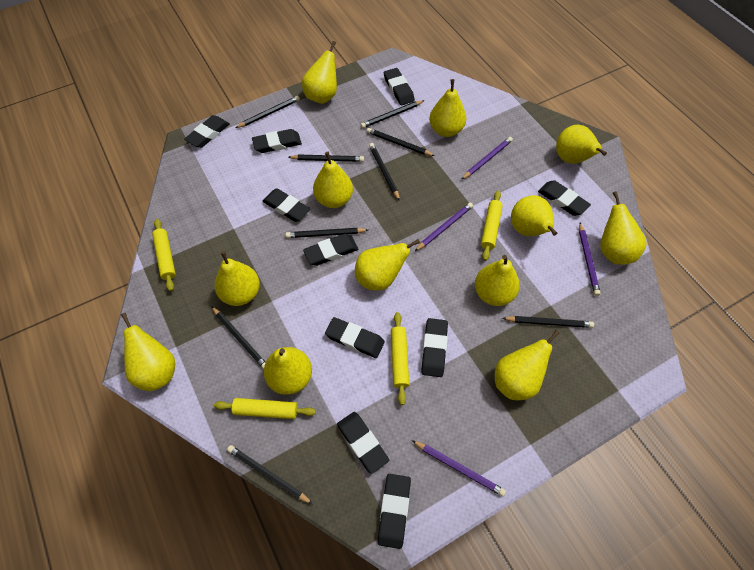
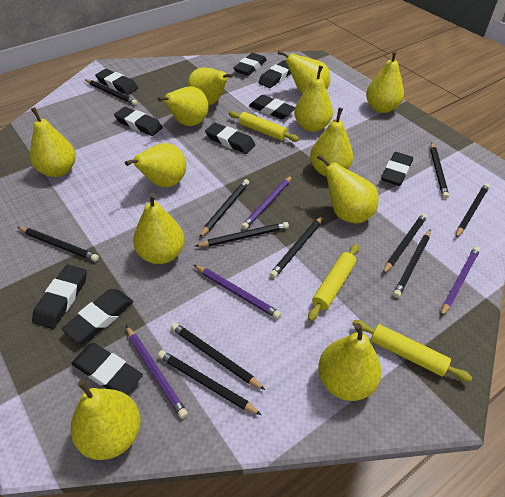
black pencil: [211,306,266,369] [227,445,313,504] [236,96,300,128] [286,228,368,238] [288,154,364,162] [361,100,424,128] [367,128,435,156] [369,143,400,201] [502,316,594,328] = 9 -> [17,227,99,262] [86,80,137,105] [158,350,262,415] [171,322,265,390] [195,222,289,247] [199,179,249,238] [270,215,324,278] [383,213,427,274] [393,229,431,298] [430,142,449,199] [456,183,490,238] = 11
yellow rolling pin: [152,219,176,291] [214,398,316,419] [391,312,409,405] [481,191,503,261] = 4 -> [229,111,299,142] [308,244,359,321] [352,320,472,382] = 3

